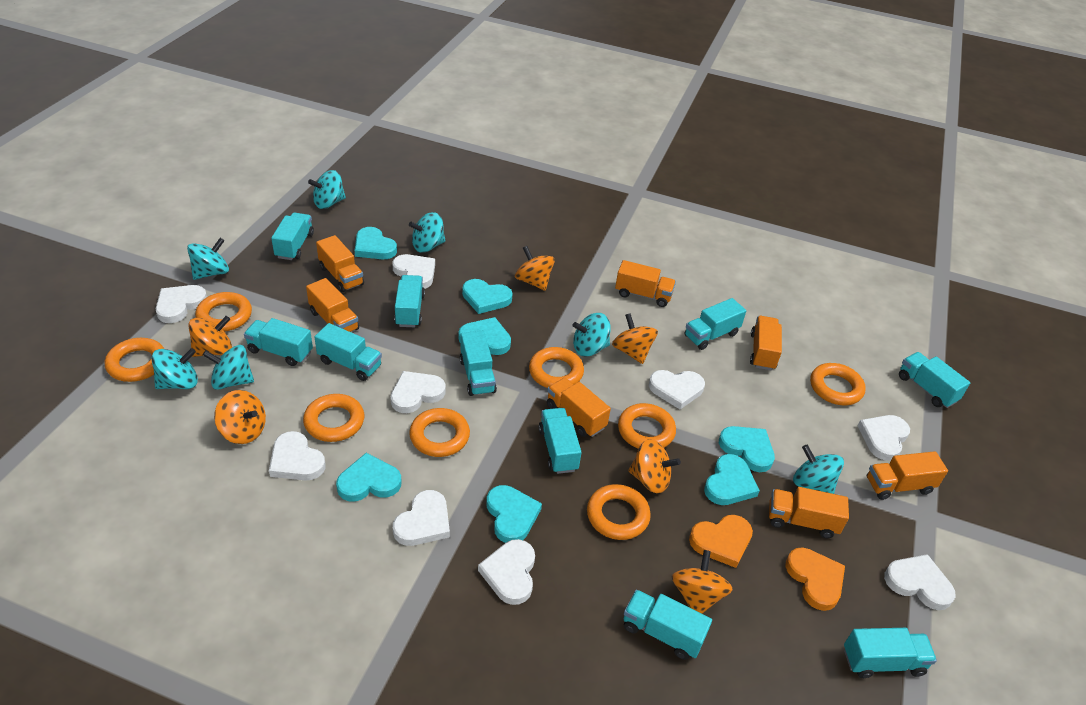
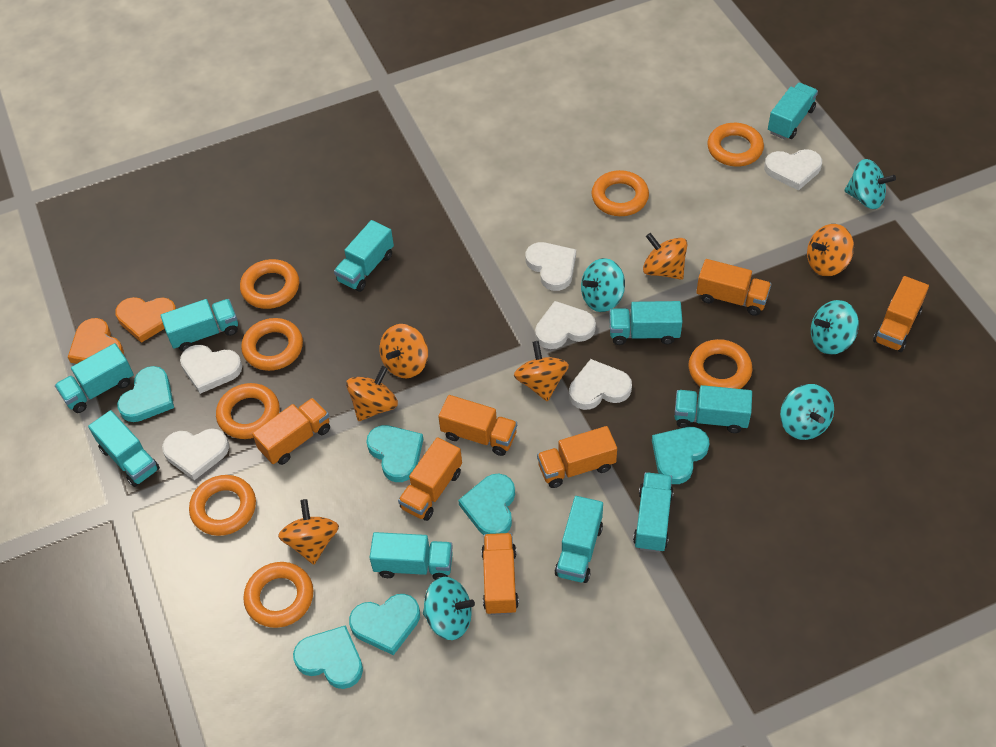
turquoise heart: [336,453,402,502] [355,227,397,259] [458,317,511,355] [462,279,512,314] [486,485,542,543] [704,454,760,505] [719,426,775,472] = 7 -> [117,366,174,422] [293,625,363,689] [349,594,420,655] [366,425,423,482] [458,474,515,535] [652,427,709,484] = 6
turquoise spinning top: [152,348,198,389] [187,238,229,280] [203,345,254,390] [308,170,346,209] [409,212,446,253] [573,313,611,357] [793,445,844,494] = 7 -> [423,577,475,640] [581,258,625,312] [780,384,834,440] [811,300,859,355] [844,159,896,209] = 5
white heart: [155,285,207,323] [269,431,325,481] [390,371,446,413] [392,254,435,289] [393,490,450,546] [478,539,535,605] [649,370,705,409] [858,415,910,461] [884,554,956,610] = 9 -> [162,428,229,480] [180,345,242,394] [525,242,576,291] [535,301,596,349] [569,359,632,410] [764,149,822,191] = 6

